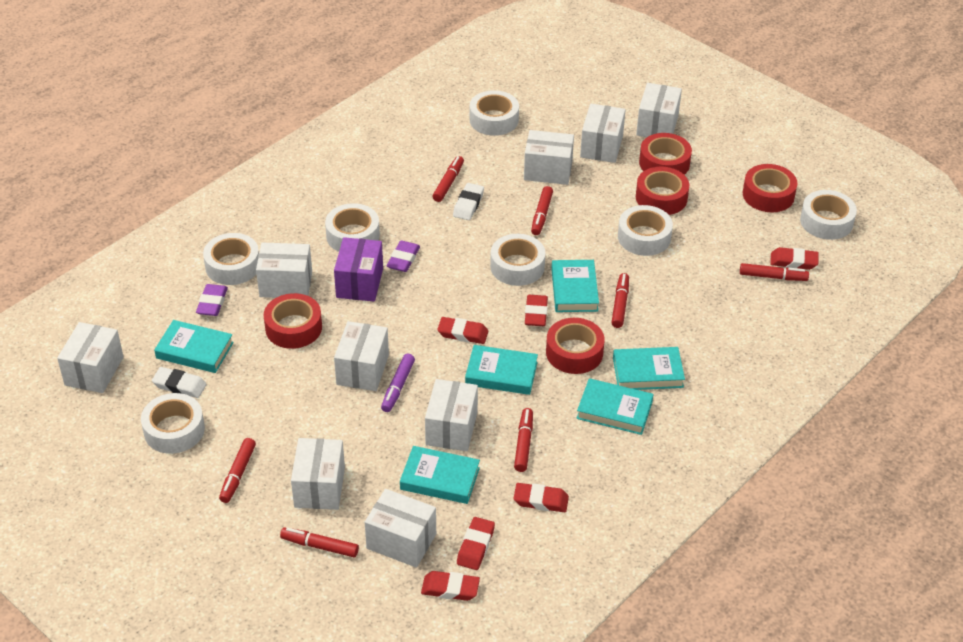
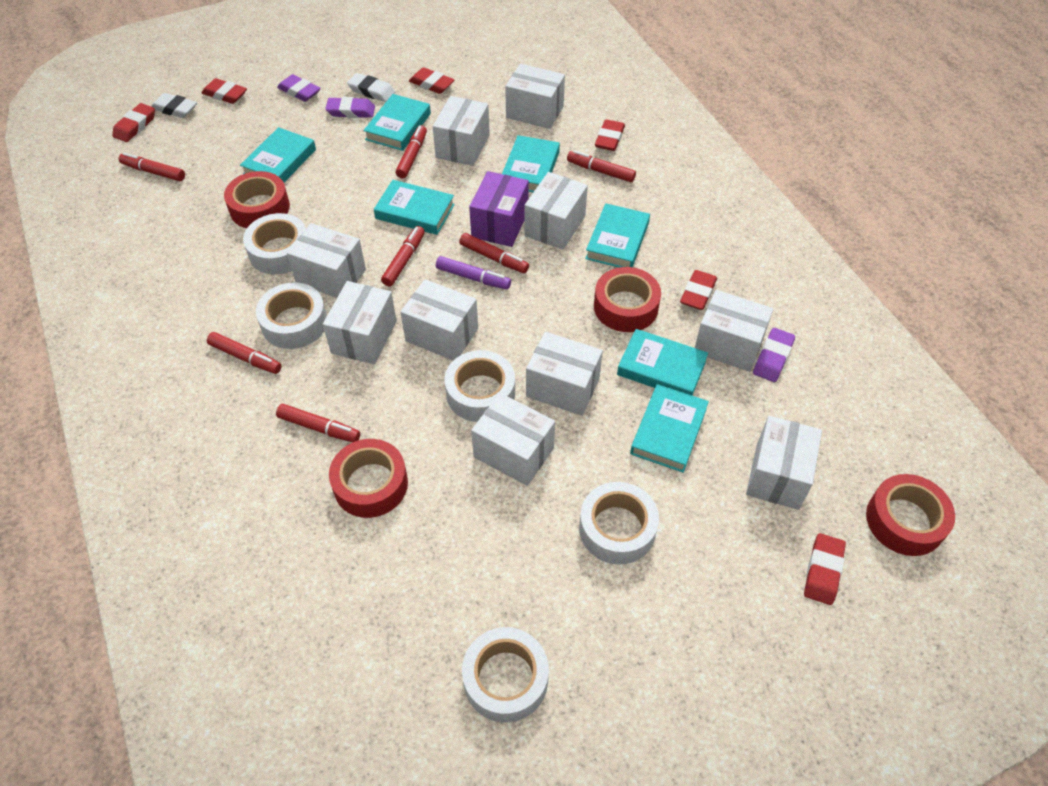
purple eraser: [196,284,228,316] [387,241,420,272] = 2 -> [277,74,321,102] [325,97,375,118] [753,328,795,382] = 3
red tape: [264,293,322,349] [546,318,605,374] [636,167,689,215] [639,133,692,175] [743,164,797,212] = 5 -> [224,171,290,228] [329,439,408,518] [594,267,661,332] [866,474,955,556] = 4
turquoise book: [154,320,234,373] [400,446,480,504] [465,345,538,395] [551,260,599,312] [576,378,654,435] [613,347,685,390] = 6 -> [240,127,316,182] [363,94,431,151] [374,180,455,235] [502,135,560,192] [585,203,650,267] [617,329,708,395] [630,384,709,473] = 7
white box: [57,322,124,393] [256,243,312,298] [291,438,345,510] [334,321,389,391] [365,489,436,568] [425,379,478,451] [524,130,574,185] [580,104,626,163] [636,83,682,137] = 9 -> [287,223,366,298] [323,281,397,364] [400,279,478,360] [433,96,490,166] [471,393,555,486] [505,64,565,129] [525,172,588,250] [526,332,603,416] [695,290,773,372] [746,416,822,510] = 10
white tape: [141,393,205,454] [203,233,259,285] [325,203,380,252] [470,90,519,136] [490,234,545,286] [618,205,673,256] [800,190,857,240] = 7 -> [243,213,306,274] [256,282,327,349] [444,350,515,422] [462,627,549,723] [579,482,659,565] = 5

